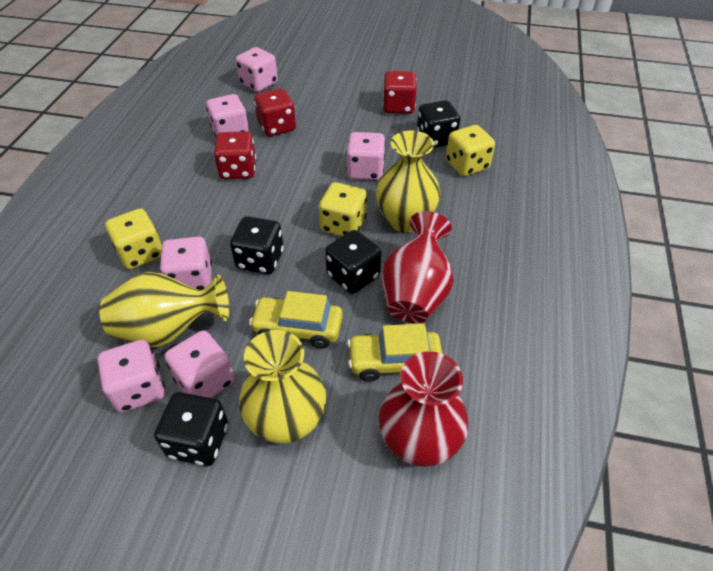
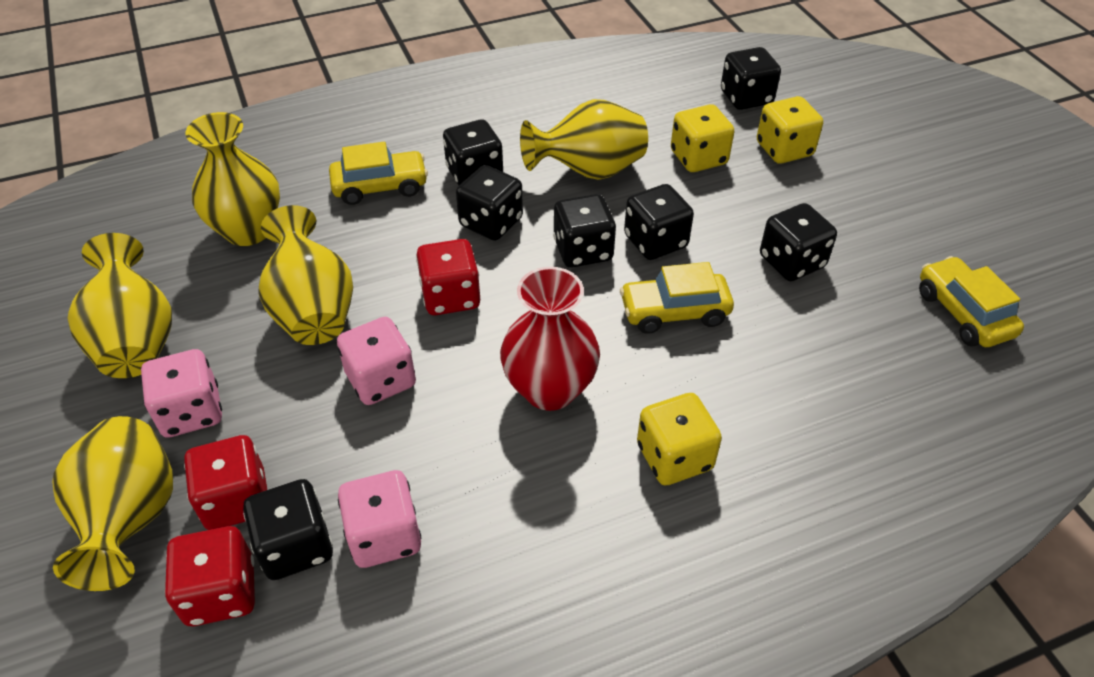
black dice: [154,392,228,466] [230,216,284,274] [325,230,381,294] [417,100,460,148] = 4 -> [243,479,333,580] [443,119,503,185] [456,165,523,241] [553,194,616,268] [624,184,694,260] [721,47,781,110] [760,203,837,281] = 7
pink dice: [97,339,165,413] [160,236,212,290] [164,330,235,398] [206,94,249,137] [236,47,278,92] [346,132,386,180] = 6 -> [141,349,222,438] [337,317,416,405] [338,470,421,568] = 3
red vase: [379,351,469,467] [381,211,454,323] = 2 -> [500,267,600,411] = 1
yellow car: [249,291,343,348] [347,323,443,382] = 2 -> [329,142,428,205] [620,262,734,334] [919,256,1024,347] = 3
yellow vase: [99,272,229,347] [239,330,326,444] [376,130,441,232] = 3 -> [52,416,173,591] [67,233,172,378] [185,112,280,246] [259,205,353,345] [520,99,648,180] = 5

